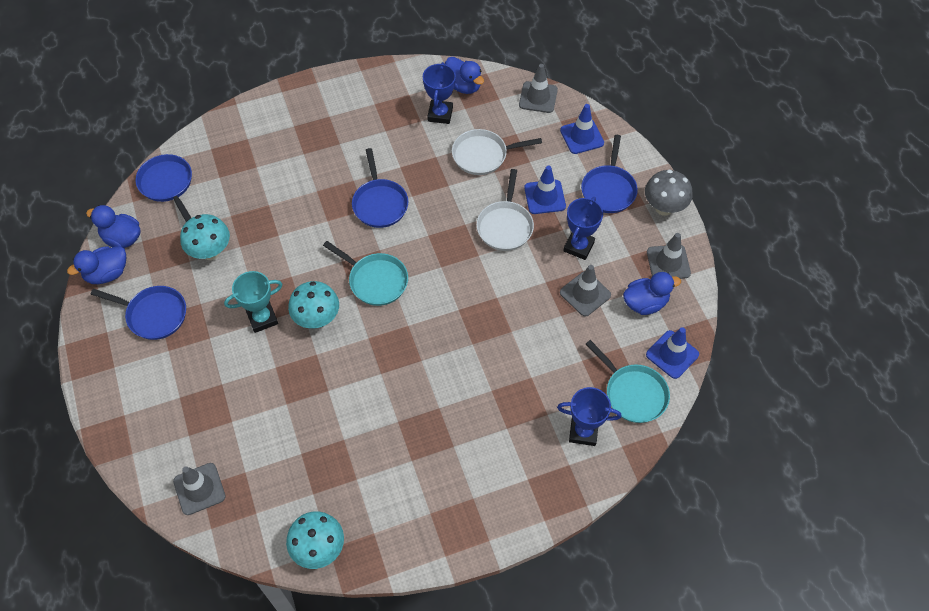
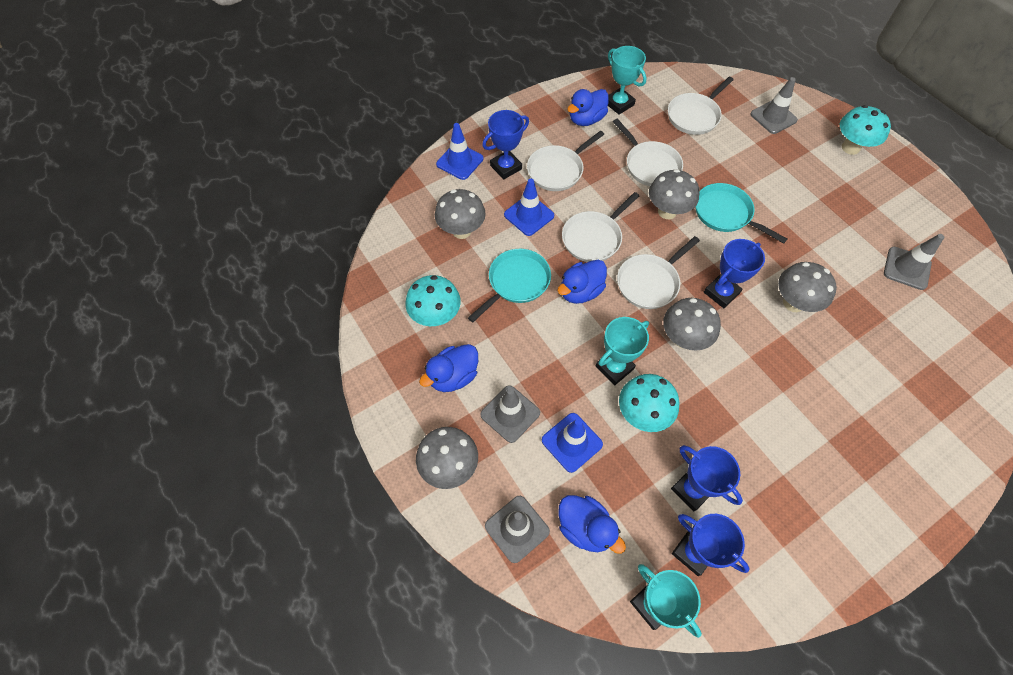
blue pan: [90,286,186,340] [135,154,192,222] [352,148,409,228] [581,135,638,213] = 4 -> none = 0
blue trophy: [423,62,456,124] [557,387,621,446] [563,197,603,260] = 3 -> [482,110,529,179] [671,445,743,511] [672,514,750,576] [704,239,765,308] = 4
grey mushroom: [645,170,693,216] = 1 -> [416,427,478,489] [435,189,486,239] [649,169,699,219] [663,298,721,351] [778,262,837,312] = 5
turquoise trophy: [224,271,283,333] = 1 -> [596,317,649,385] [608,46,647,114] [630,564,702,638] = 3
white pan: [452,129,542,175] [476,169,534,251] = 2 -> [527,131,604,191] [562,192,639,262] [613,119,683,186] [617,236,700,309] [668,77,734,135] = 5

